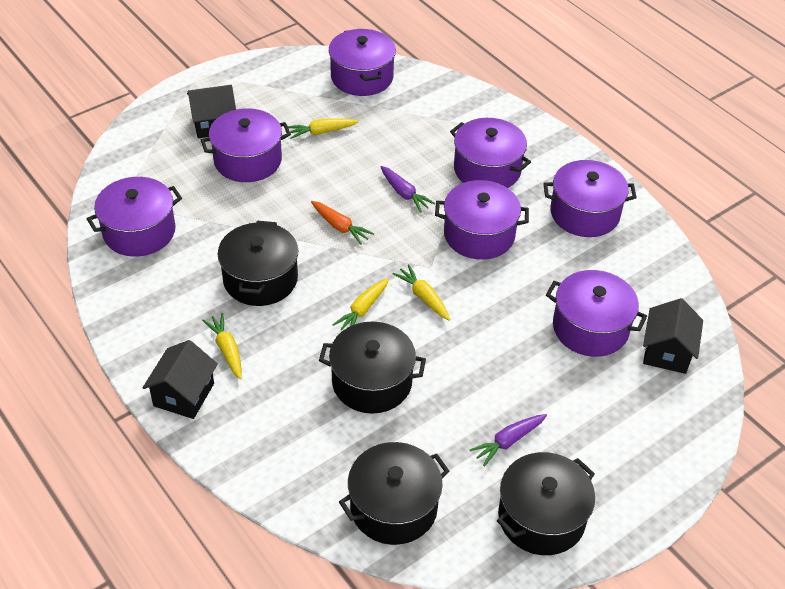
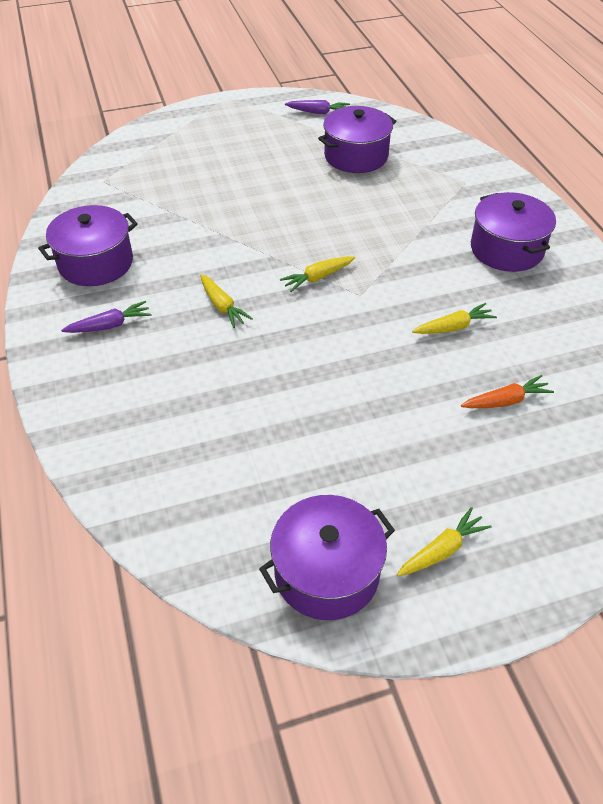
black house: [143,340,218,419] [187,85,236,138] [643,298,703,374] = 3 -> none = 0
black pot: [218,221,299,306] [319,322,426,414] [339,442,449,545] [497,452,595,555] = 4 -> none = 0
purple pot: [87,177,182,257] [201,108,291,182] [329,29,396,96] [435,180,529,260] [450,118,531,188] [543,160,637,237] [546,270,647,357] = 7 -> [38,205,138,286] [259,495,395,620] [318,106,396,173] [471,192,556,272] = 4

